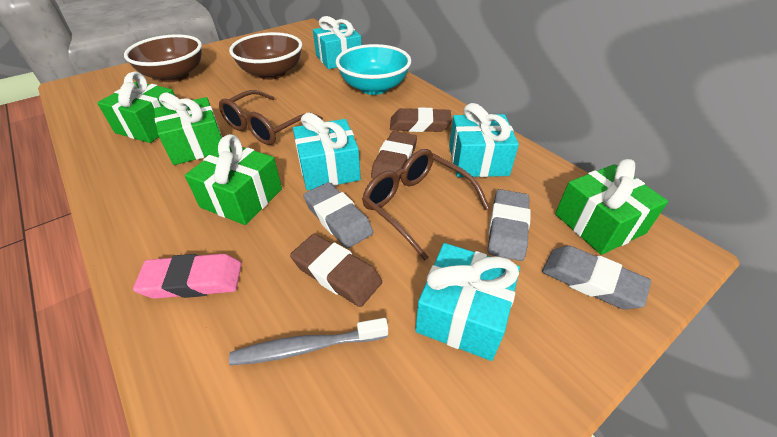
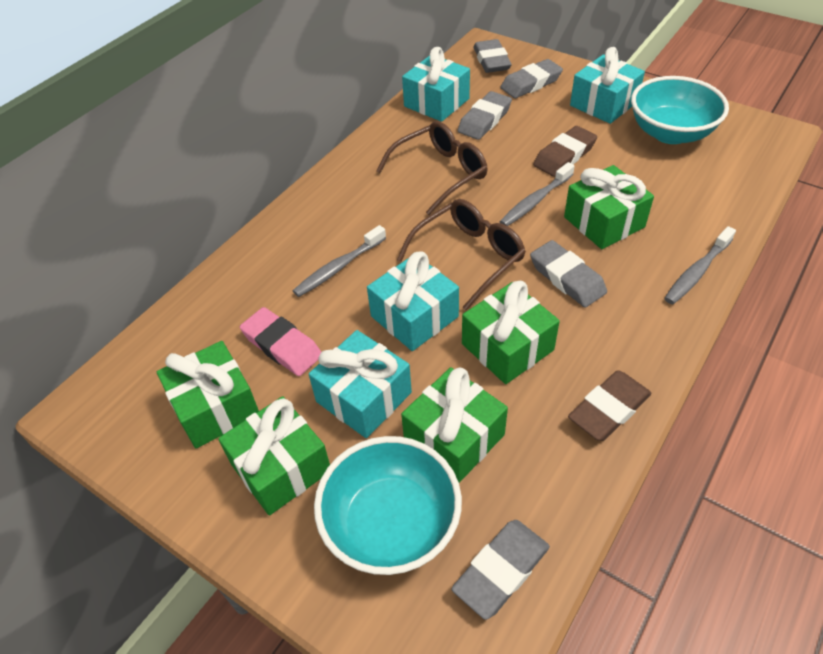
brown bowl: [124,34,202,82] [229,32,302,80] = 2 -> none = 0
brown eraser: [290,234,382,307] [371,131,417,181] [390,107,452,132] = 3 -> [533,126,597,177] [568,370,652,441] = 2
green gift: [97,71,175,143] [154,92,222,165] [185,134,282,225] [555,159,668,255] = 4 -> [157,341,259,448] [218,396,330,515] [401,367,508,483] [462,281,560,384] [564,165,654,249] = 5
grey eraser: [303,182,373,248] [488,189,531,261] [542,245,651,309] = 3 -> [452,520,550,620] [458,91,512,140] [473,39,512,73] [500,59,563,98] [530,240,607,307] = 5
grey toothbrush: [229,318,388,365] = 1 -> [293,225,386,297] [499,162,575,226] [664,226,736,304] = 3
turquoise bowl: [336,44,411,95] = 1 -> [314,436,462,575] [631,76,729,144] = 2

